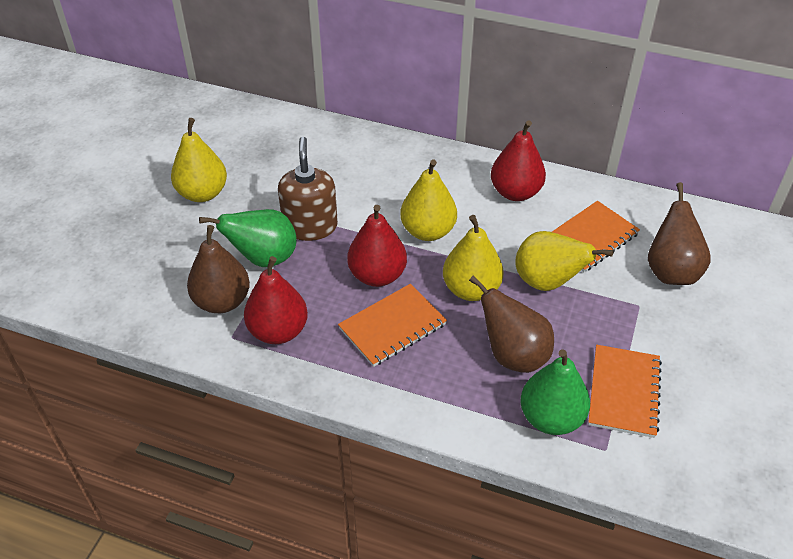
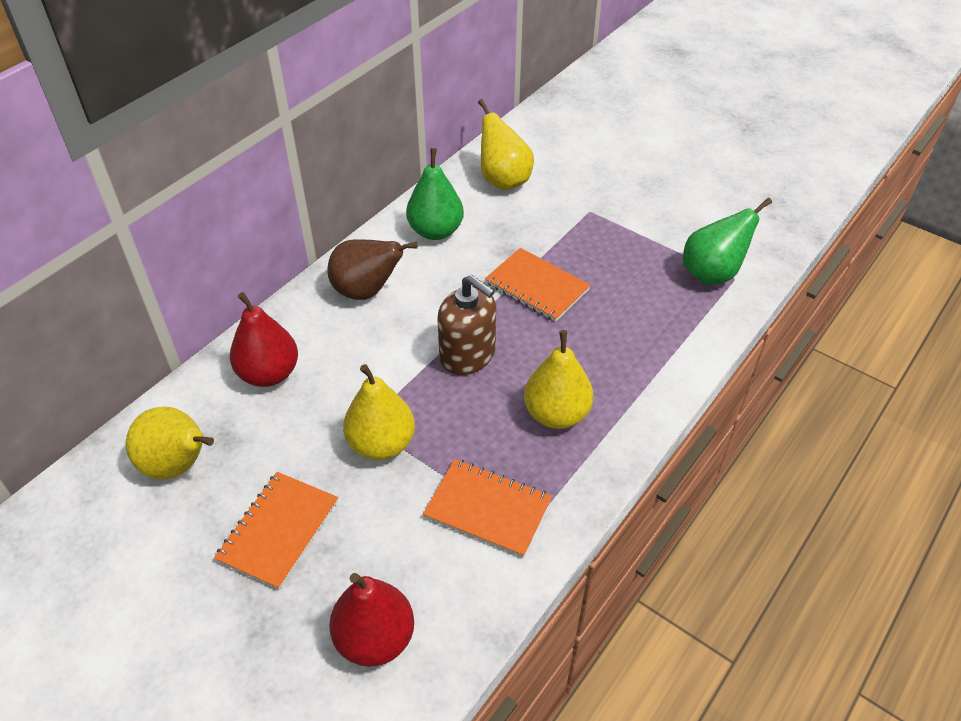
brown pear: [187,225,250,313] [469,275,554,373] [648,182,711,285] = 3 -> [328,239,418,300] = 1
red pear: [244,256,308,344] [347,205,407,287] [491,120,546,201] = 3 -> [230,292,298,387] [329,573,414,667] = 2

